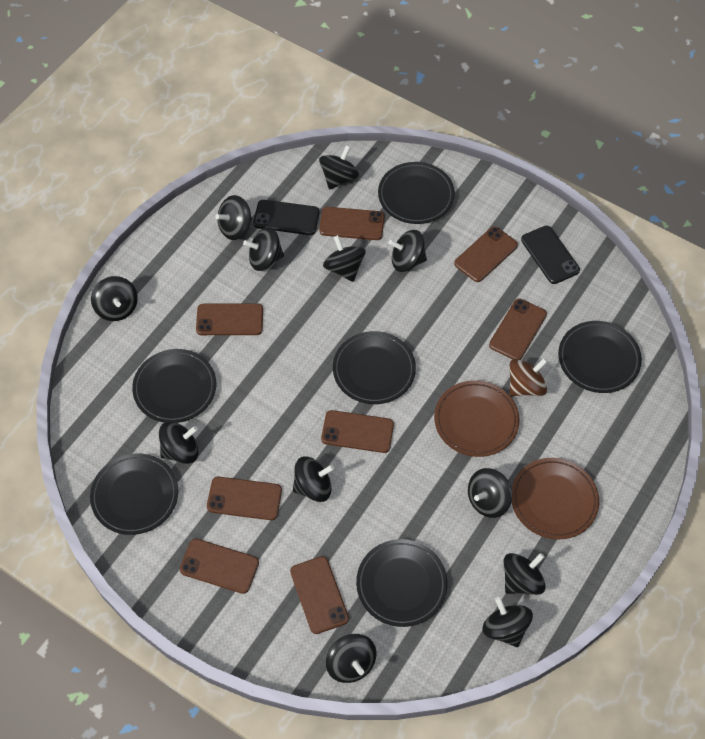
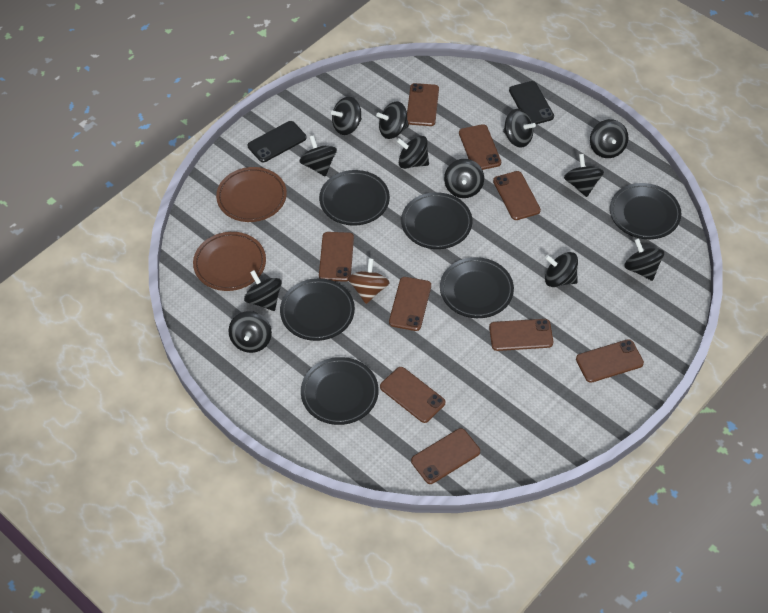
brown phone: [180,539,259,594] [196,304,263,335] [207,477,282,520] [290,556,349,634] [319,207,385,240] [321,410,394,453] [454,226,518,282] [489,298,547,360] = 8 -> [319,232,354,282] [380,367,445,423] [389,277,431,331] [407,83,439,126] [411,428,480,484] [459,124,501,170] [489,319,553,351] [493,171,541,220] [576,339,644,383] = 9

